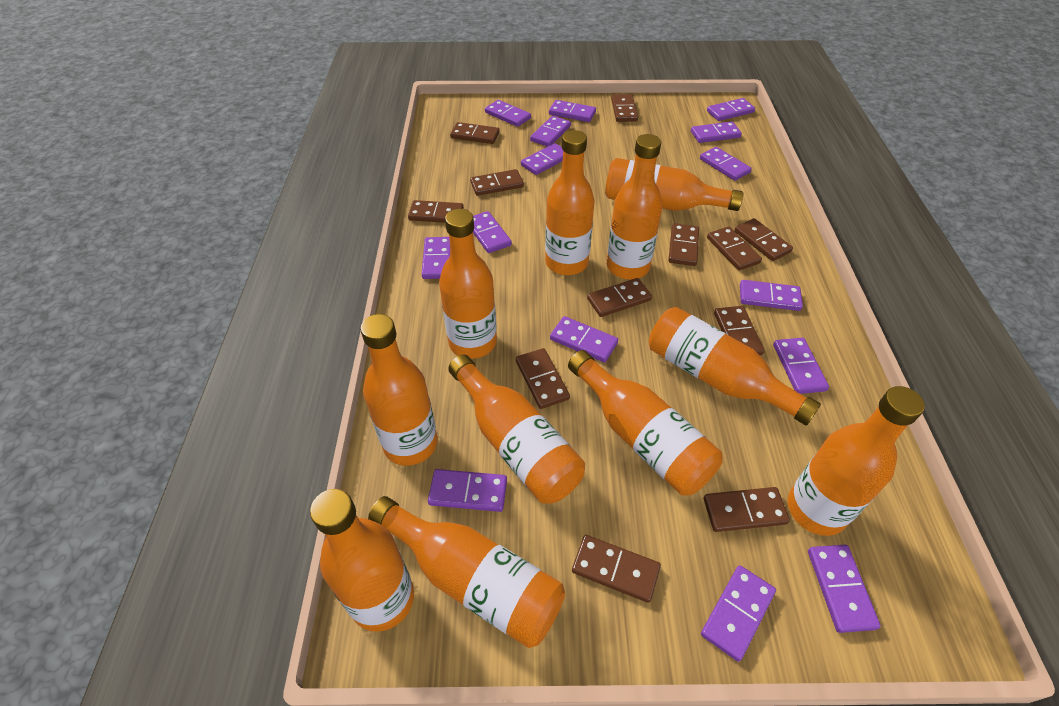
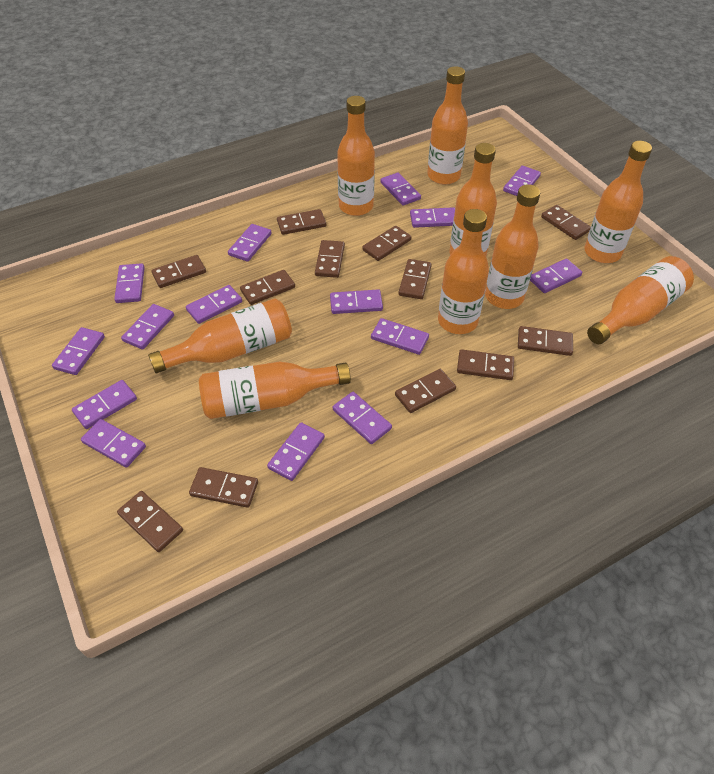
orange bottle: [310,489,414,632] [360,314,438,466] [368,496,565,648] [439,209,497,359] [448,355,585,504] [545,130,594,275] [568,350,723,495] [605,158,743,211] [607,134,662,280] [649,307,821,426] [788,386,925,536] = 11 -> [148,298,292,373] [199,362,351,419] [337,96,375,216] [427,66,468,185] [438,209,489,334] [449,143,497,256] [485,184,540,309] [584,141,652,263] [587,256,694,344] = 9

